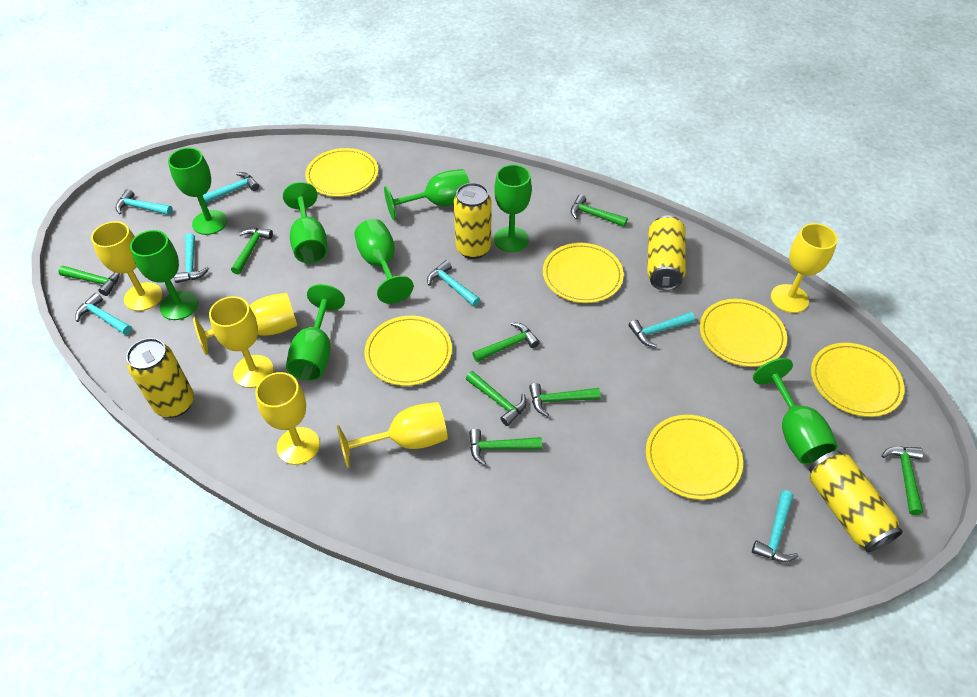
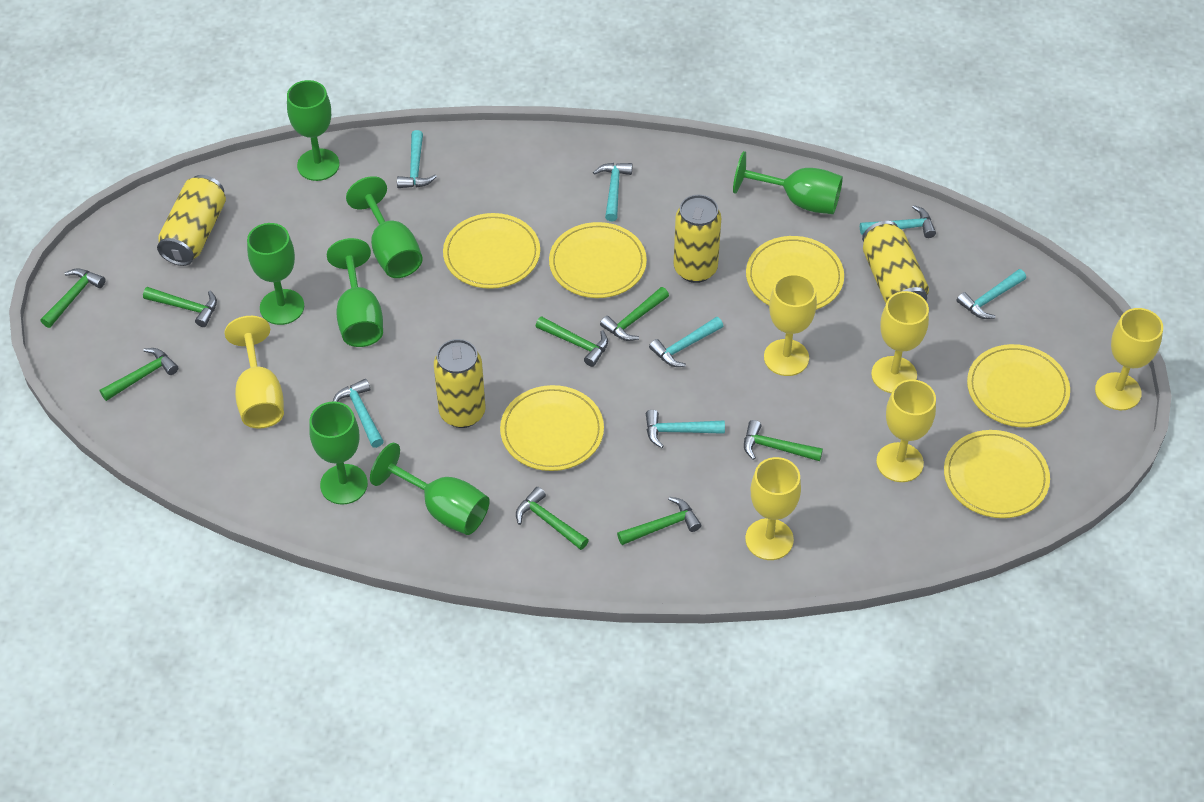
green goblet: [130,230,198,320] [168,148,227,235] [283,182,327,264] [286,284,345,381] [354,219,414,304] [384,169,470,220] [494,164,532,252] [753,358,838,464] = 8 -> [247,223,304,325] [287,80,340,181] [309,401,368,505] [327,238,383,347] [346,176,423,278] [370,443,490,535] [733,151,843,214] = 7

